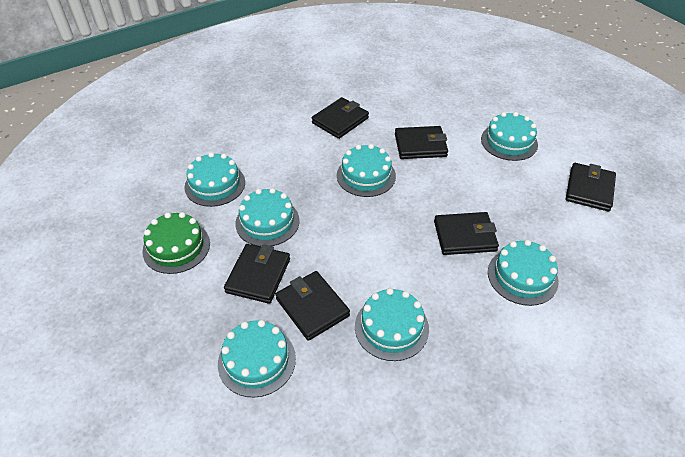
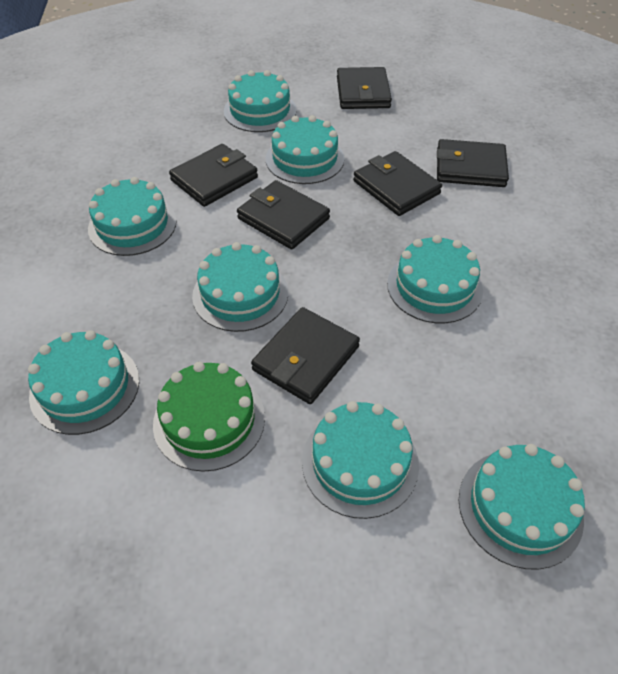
turquoise cake: [185,152,245,207] [218,320,296,397] [235,188,300,247] [337,144,396,197] [355,288,429,361] [481,112,538,161] [488,240,559,306] = 7 -> [28,330,139,435] [88,177,177,256] [192,242,288,332] [224,70,297,132] [266,115,344,184] [302,401,419,519] [387,235,483,323] [459,444,585,570] = 8

